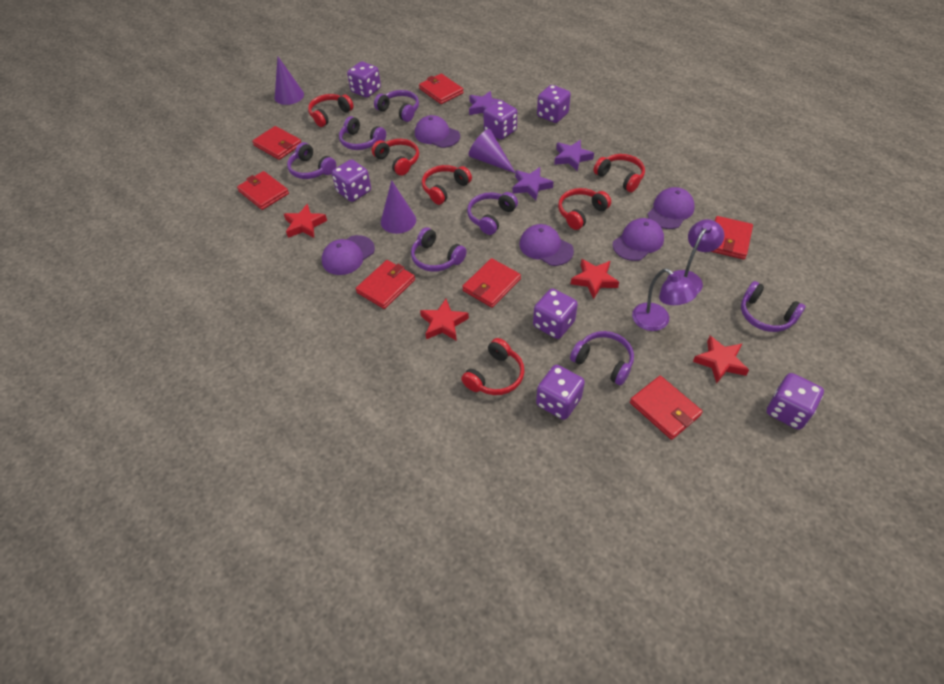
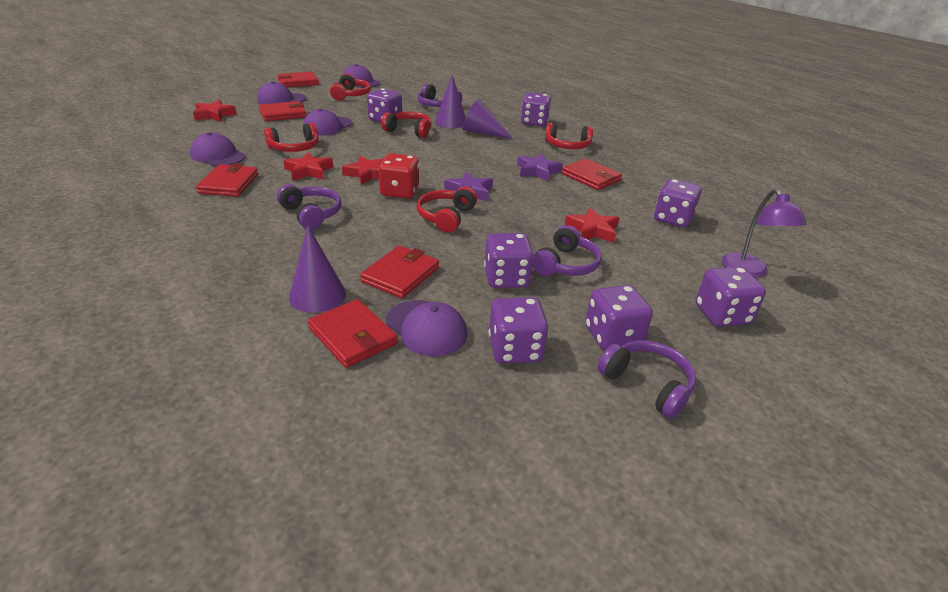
purple headphones: [287,142,336,179] [339,116,386,150] [374,90,419,122] [411,227,467,272] [467,192,518,235] [570,331,634,385] [741,281,806,332] = 7 -> [277,184,342,230] [417,83,462,107] [532,225,602,276] [598,340,696,419] = 4
purple lamp: [632,268,698,331] [667,219,724,294] = 2 -> [722,189,807,278] = 1
purple star: [469,91,504,115] [512,167,553,200] [554,140,594,171] = 3 -> [444,172,493,201] [517,154,563,181] = 2
red dice: none = 0 -> [379,153,419,199] = 1
red headphones: [308,94,354,127] [372,139,419,176] [422,165,472,205] [461,338,524,395] [558,188,611,230] [593,154,645,192] = 6 -> [264,123,319,152] [330,73,371,100] [382,112,431,138] [417,187,477,233] [545,123,593,149] = 5
red wallet: [237,171,289,210] [252,126,301,160] [356,260,415,309] [419,74,464,104] [462,258,521,308] [630,376,703,440] [711,216,753,260] = 7 -> [196,163,258,197] [259,101,306,121] [277,72,319,87] [308,299,398,368] [360,245,439,298] [562,158,622,190] = 6

